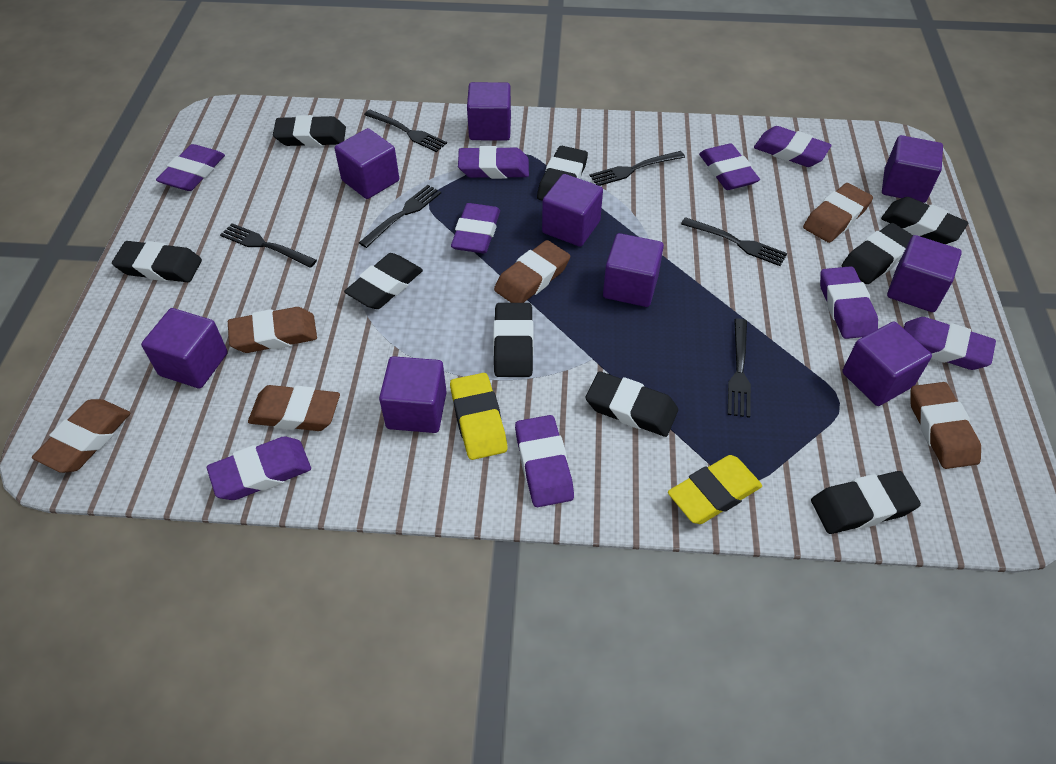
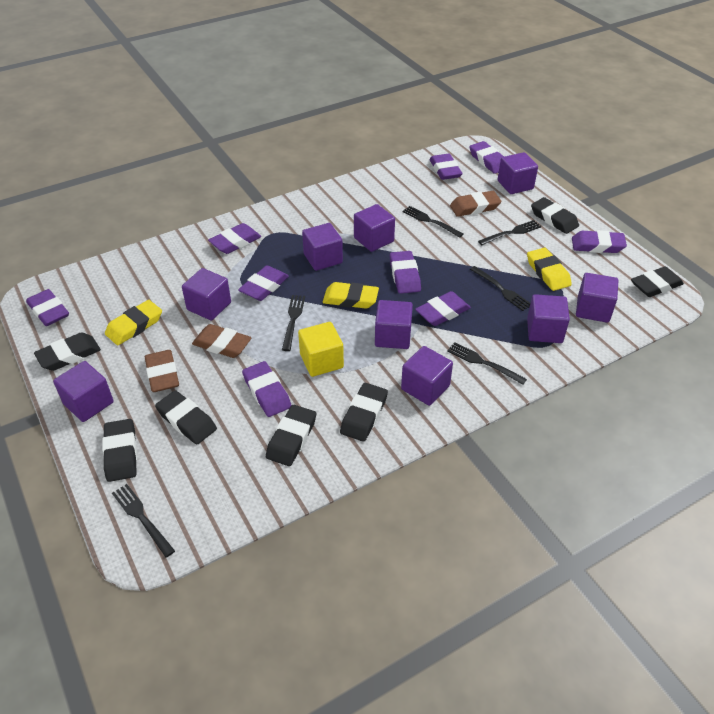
black eraser: [112,241,202,282] [273,115,346,147] [344,253,423,309] [493,303,534,377] [537,146,588,201] [585,371,678,437] [811,471,921,534] [841,223,913,284] [881,197,968,244] = 9 -> [34,332,101,371] [102,419,137,482] [155,390,217,445] [266,405,316,466] [340,383,388,442] [531,197,579,234] [631,266,684,297] = 7
brown eraser: [32,399,130,473] [228,307,317,353] [248,385,340,431] [494,240,570,303] [803,183,873,243] [910,382,981,469] = 6 -> [145,350,179,392] [192,324,251,358] [450,191,501,217] = 3
yellow cube: none = 0 -> [298,322,344,377] = 1
yellow eraser: [450,373,507,460] [668,455,762,524] = 2 -> [105,300,162,345] [323,282,379,309] [527,248,572,291] = 3

